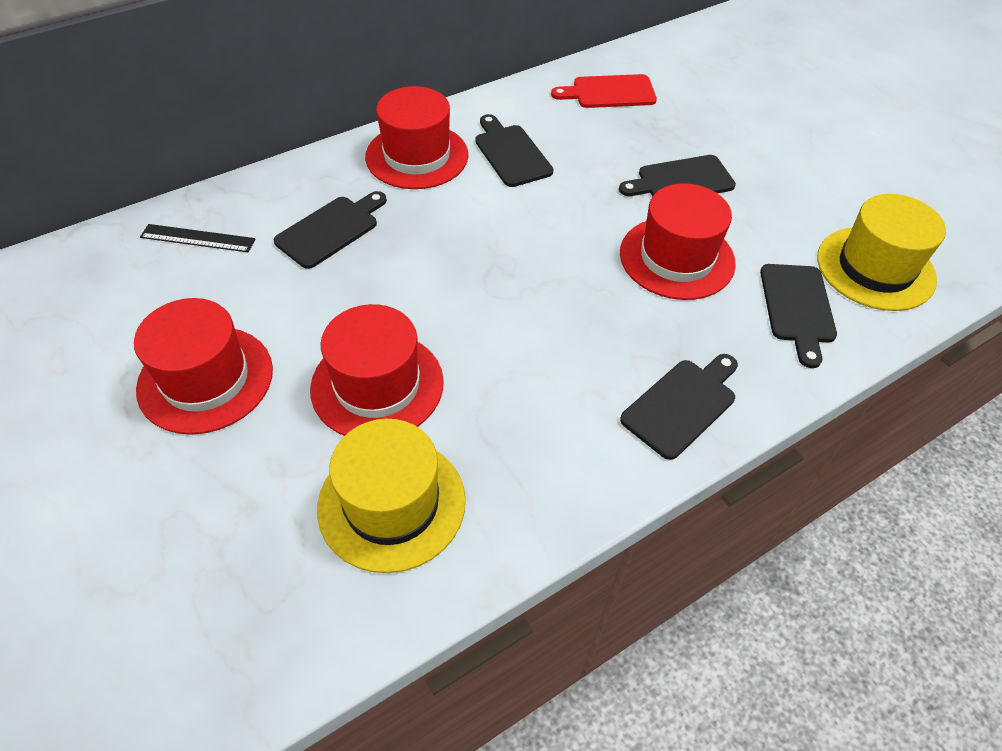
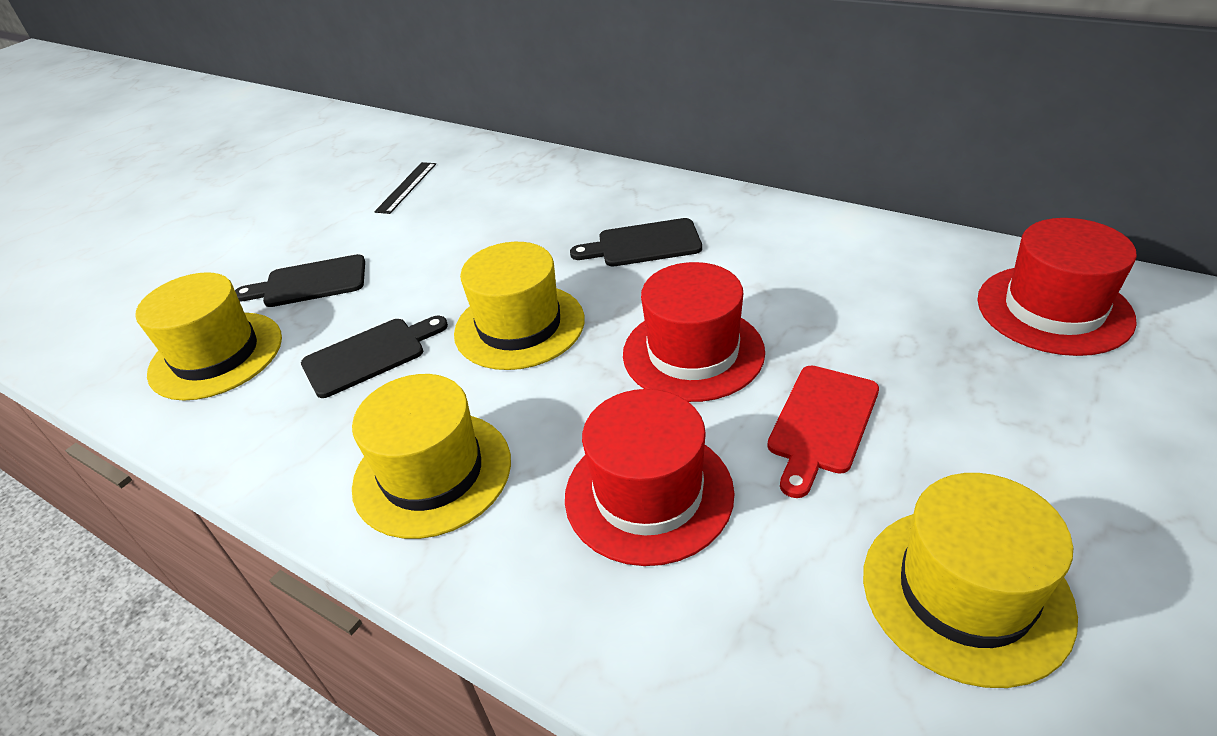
black cutting board: [274,191,387,269] [475,114,554,187] [619,155,736,197] [620,354,738,460] [760,264,837,368] = 5 -> [235,254,365,307] [301,316,448,398] [570,218,702,266] = 3
red hat: [134,298,273,435] [310,304,444,436] [365,86,468,189] [620,183,736,300] = 4 -> [565,389,735,566] [623,262,765,402] [977,218,1137,356] = 3
yellow hat: [317,419,466,573] [817,194,946,311] = 2 -> [135,272,282,401] [352,374,511,539] [454,242,585,370] [863,473,1078,688] = 4

